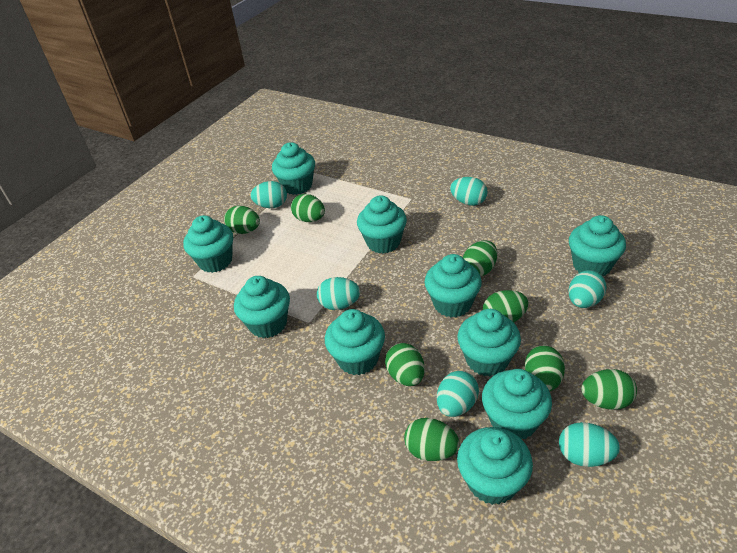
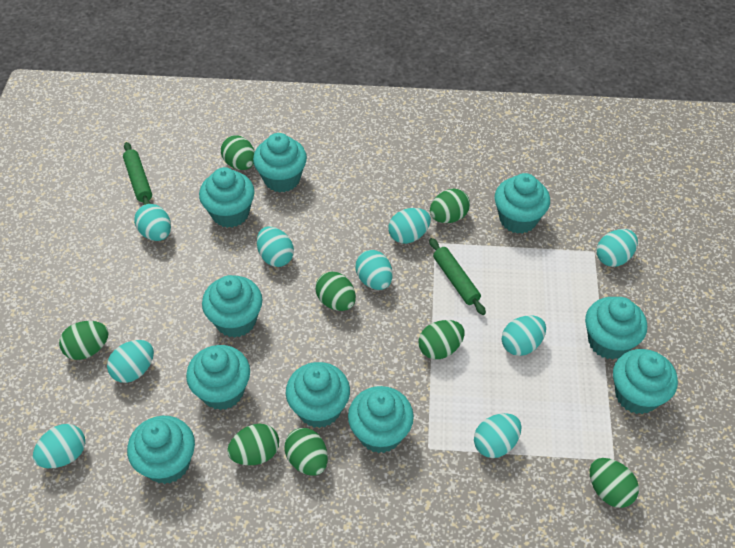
green rolling pin: none = 0 -> [123,142,152,205] [429,238,486,315] = 2
turquoise egg: [250,181,287,208] [317,277,360,310] [437,371,479,417] [450,177,488,206] [559,422,620,467] [568,270,607,308] = 6 -> [33,424,85,468] [107,340,154,383] [134,204,171,241] [257,227,294,267] [355,250,393,290] [388,208,431,244] [474,413,522,458] [502,315,546,356] [597,229,638,267] = 9

